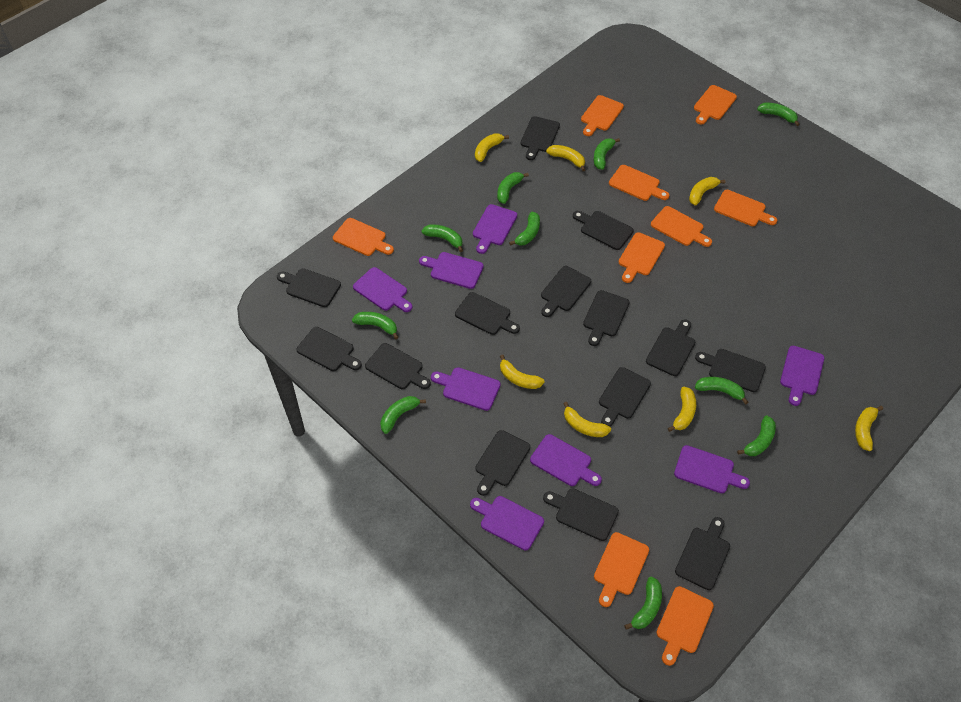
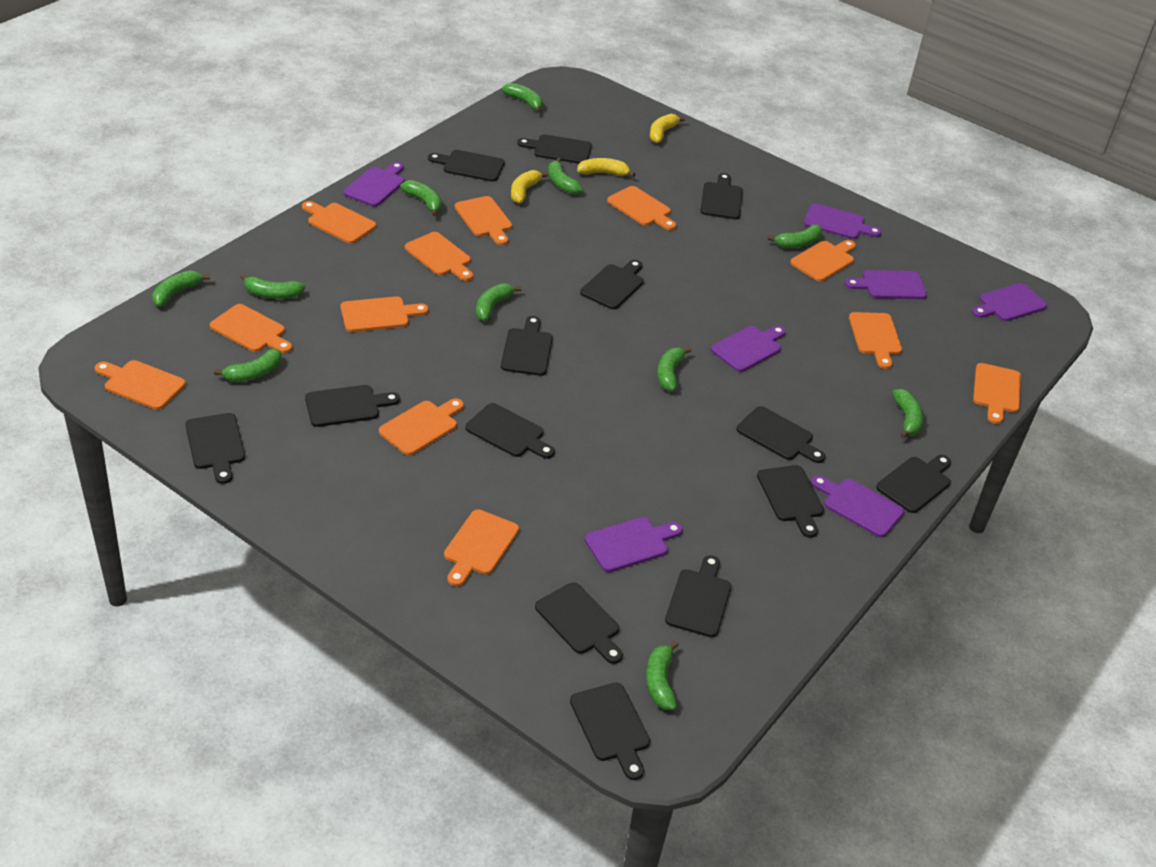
green banana: [352,312,399,339] [380,396,426,434] [421,224,463,252] [497,172,529,204] [509,212,540,246] [594,138,620,170] [624,577,662,630] [695,377,749,405] [737,416,776,456] [757,103,800,126] = 10 -> [152,270,210,307] [214,349,282,382] [240,274,305,299] [400,180,442,216] [476,283,522,321] [502,83,543,113] [548,158,583,194] [646,640,679,710] [657,347,692,391] [768,224,822,248] [892,389,923,439] = 11
orange cutting board: [333,218,394,256] [581,95,624,136] [594,532,649,607] [609,165,669,201] [619,232,665,283] [651,206,712,247] [656,586,714,666] [694,85,737,125] [714,190,777,226] = 9 -> [95,360,186,410] [210,304,292,353] [302,201,376,244] [341,296,428,332] [379,398,464,455] [405,232,473,281] [444,509,519,586] [455,196,512,245] [607,186,676,230] [790,240,856,281] [849,312,902,369] [973,363,1021,424] = 12
purple cutting board: [353,267,412,312] [419,252,484,289] [431,367,501,411] [470,496,544,550] [473,204,517,254] [530,434,602,486] [674,445,750,493] [780,346,824,406] = 8 -> [344,162,404,206] [585,517,683,572] [711,326,786,372] [804,203,882,239] [811,475,904,537] [845,270,927,299] [972,283,1047,321] = 7
yellow banana: [475,133,509,162] [500,355,545,389] [546,145,586,171] [563,402,611,437] [668,387,696,432] [689,177,726,205] [855,406,883,451] = 7 -> [511,170,548,203] [577,158,635,177] [650,114,685,143] = 3

